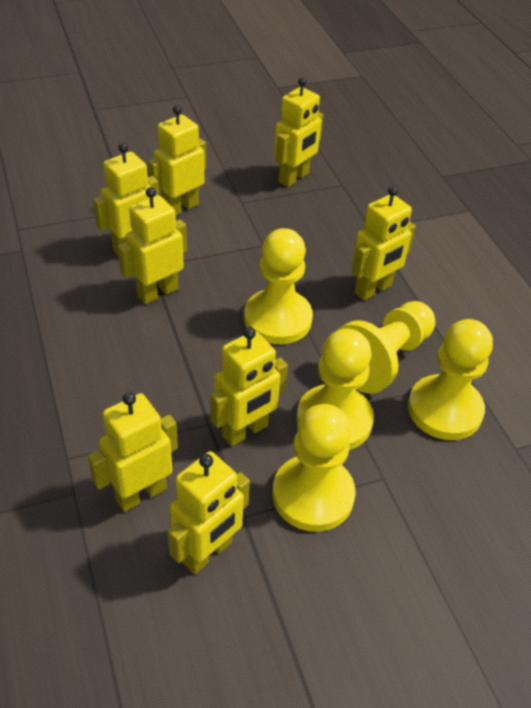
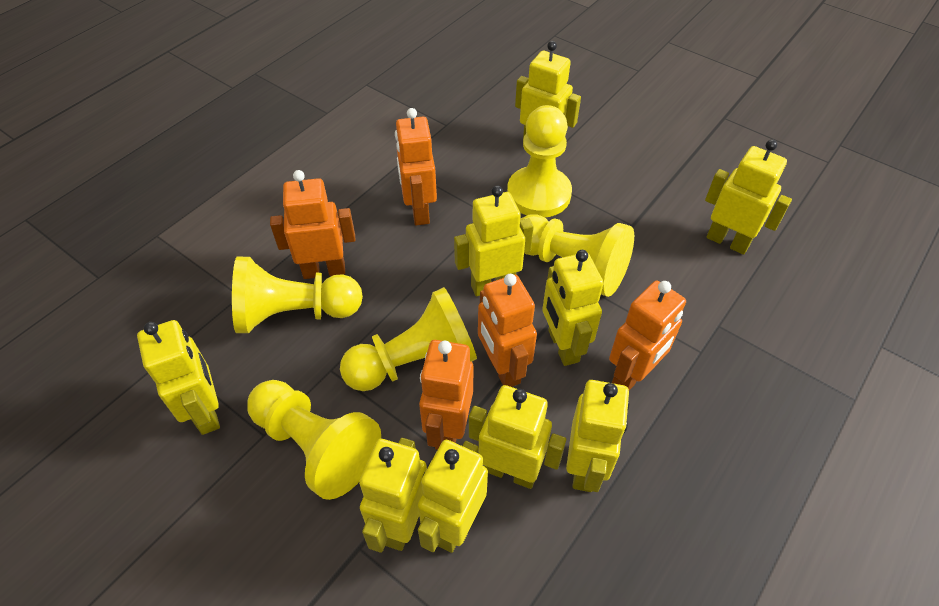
orange robot: none = 0 -> [270,170,355,279] [395,108,437,225] [419,340,473,450] [478,274,537,387] [609,280,686,390] = 5
yellow robot: [88,392,178,512] [93,142,159,256] [118,187,187,304] [148,105,206,216] [168,451,250,574] [210,327,288,446] [274,77,323,187] [352,186,416,301] = 8 -> [137,320,220,435] [359,438,427,553] [418,440,488,553] [454,185,534,296] [469,385,566,489] [515,41,581,138] [542,250,603,366] [566,380,630,492] [705,140,792,255] = 9

